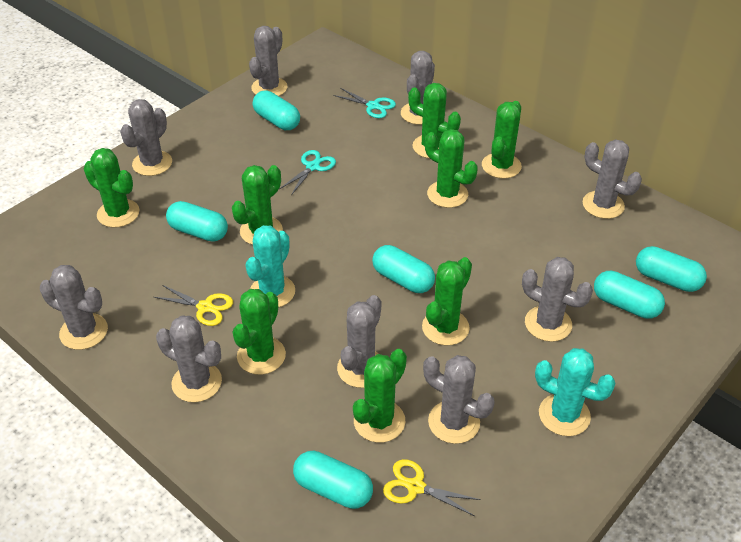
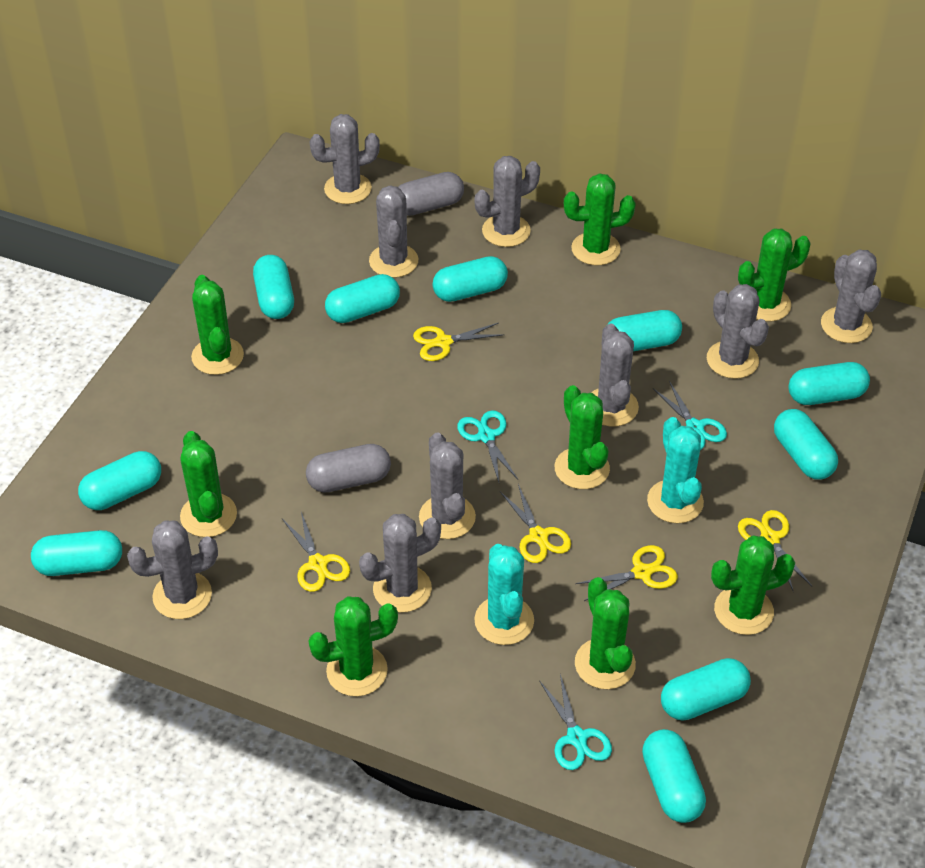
grey capsule: none = 0 -> [306,444,391,493] [398,172,464,216] = 2
turquoise capsule: [166,201,228,242] [253,91,300,130] [293,451,373,509] [372,245,435,293] [594,271,665,319] [636,246,707,292] = 6 -> [31,530,122,576] [78,451,161,510] [253,255,294,319] [325,274,400,323] [433,256,508,302] [607,310,682,351] [642,729,706,823] [661,658,751,721] [774,409,838,479] [789,362,870,405] = 10
turquoise scissors: [279,150,336,195] [333,88,396,118] = 2 -> [457,410,518,482] [539,674,612,770] [653,381,727,450] = 3
yellow scissors: [154,285,233,326] [383,459,481,516] = 2 -> [282,512,350,592] [413,323,505,361] [500,484,571,563] [575,545,678,601] [738,510,812,592] = 5

